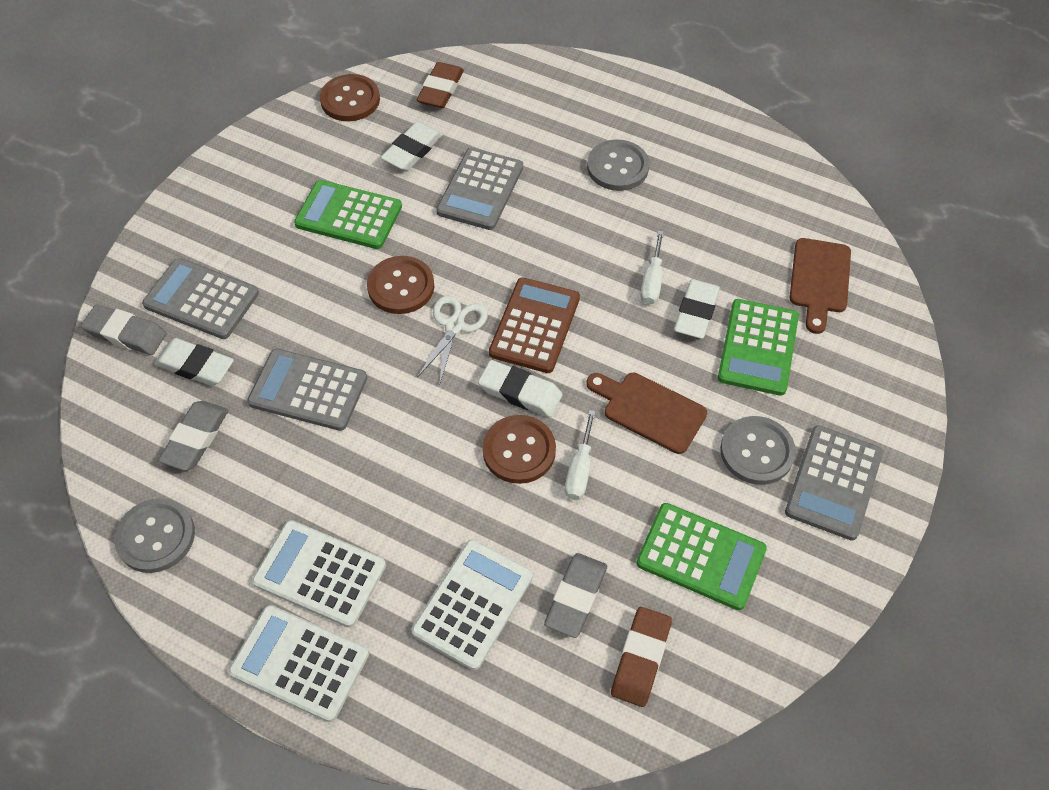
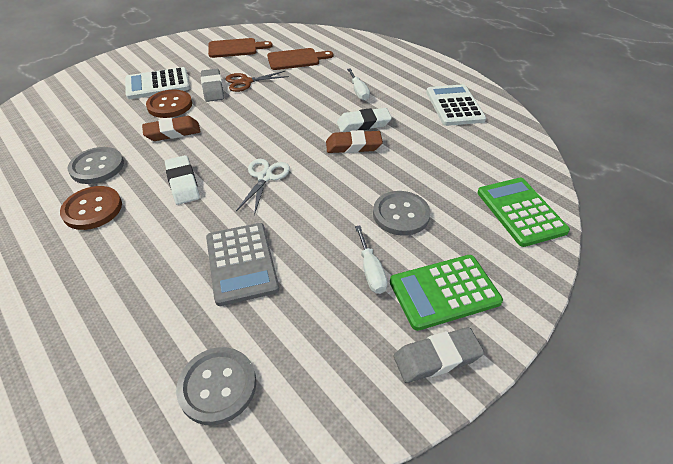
brown button: [320,74,380,121] [367,256,434,314] [482,415,556,484] = 3 -> [60,186,122,230] [146,90,192,118] = 2
brown calculator: [489,277,580,373] = 1 -> none = 0
brown scissors: none = 0 -> [226,71,289,92] = 1
green calculator: [294,180,402,249] [637,503,767,610] [718,299,799,396] = 3 -> [390,255,503,331] [478,178,570,247] = 2
grey calculator: [142,258,259,339] [247,349,367,431] [436,148,523,230] [785,425,883,541] = 4 -> [206,223,279,306] = 1
grey eraser: [81,305,167,355] [158,401,229,471] [544,553,607,638] = 3 -> [201,69,224,102] [394,327,484,383] = 2
white calculator: [229,605,369,722] [252,520,386,628] [411,539,533,670] = 3 -> [125,67,190,99] [426,84,486,126] = 2
white eraser: [154,338,234,386] [381,122,443,171] [478,360,563,417] [674,279,720,339] = 4 -> [165,155,200,205] [337,108,392,132] = 2

